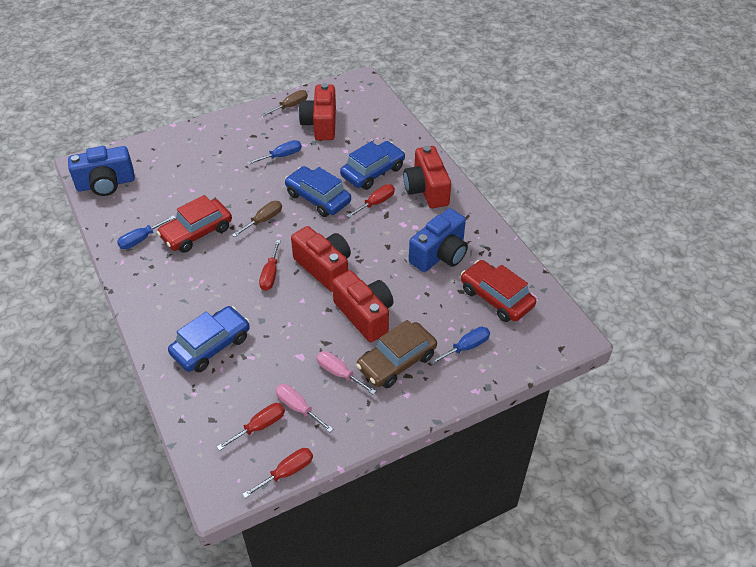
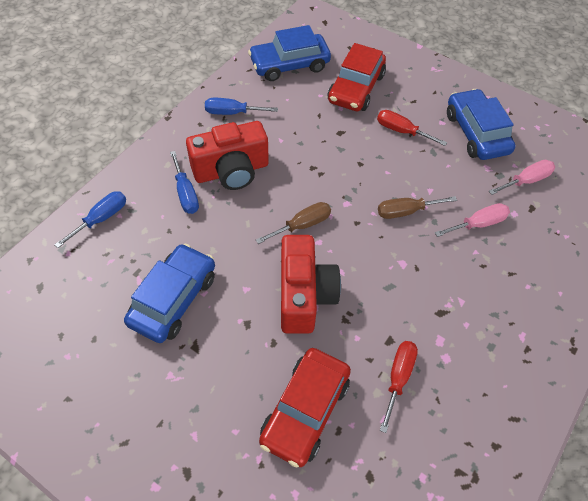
blue camera: [68,146,135,196] [409,208,468,272] = 2 -> none = 0
brown car: [356,320,437,388] = 1 -> none = 0
red camera: [291,226,351,292] [299,83,336,140] [332,270,393,342] [403,146,451,208] = 4 -> [186,121,269,190] [281,235,341,334] = 2
red screwdriver: [217,403,285,451] [242,448,313,498] [259,240,281,291] [347,184,395,218] = 4 -> [377,110,447,146] [380,341,418,433] = 2

